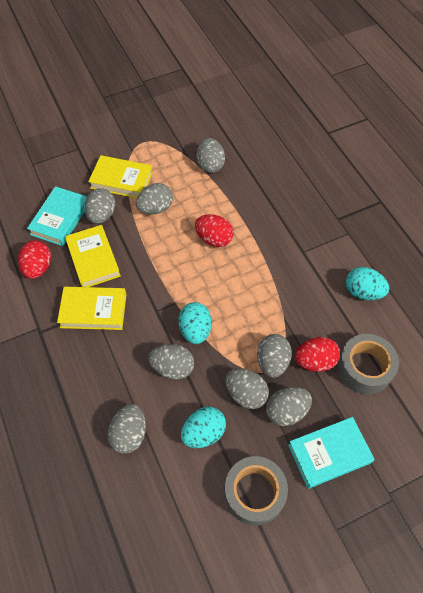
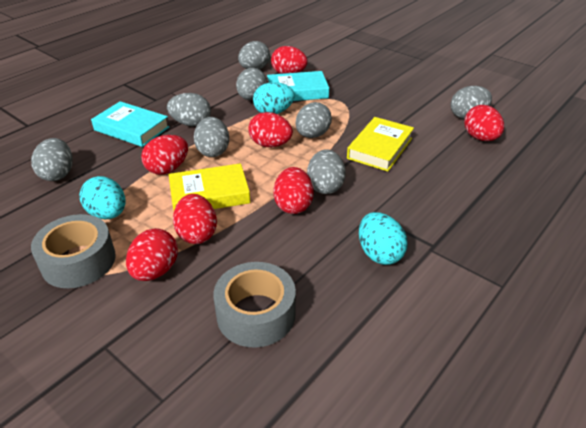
red egg: [18,240,51,279] [195,214,234,247] [295,337,340,372] = 3 -> [126,228,178,281] [141,135,188,175] [173,194,217,244] [248,112,293,147] [271,46,308,74] [273,167,314,214] [464,105,504,141] = 7
yellow book: [57,287,126,330] [65,225,121,287] [88,155,153,198] = 3 -> [169,163,250,210] [347,117,414,172] = 2

